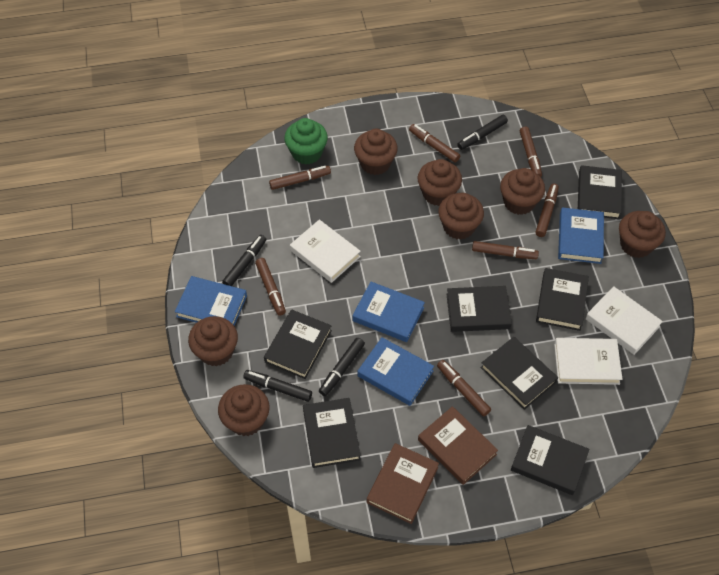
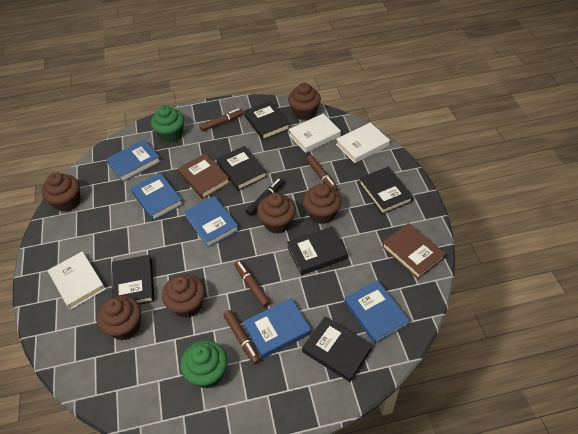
black book: [264,309,332,379] [303,398,361,468] [446,286,512,332] [480,337,558,410] [511,425,589,495] [536,268,589,331] [578,165,622,219] = 7 -> [112,255,154,305] [216,146,267,191] [244,101,290,140] [287,227,348,275] [302,316,373,382] [359,167,413,215] = 6
black marker: [222,235,266,286] [243,370,312,402] [319,338,365,396] [457,115,508,150] = 4 -> [246,178,284,216] = 1
blue book: [175,276,247,326] [352,282,425,342] [358,337,434,406] [558,207,604,264] = 4 -> [106,139,161,182] [131,173,183,221] [184,196,239,247] [243,298,311,359] [344,280,409,344] = 5
brown cupcake: [188,316,238,366] [218,384,270,436] [354,129,398,175] [417,159,462,206] [438,193,484,240] [500,168,545,215] [619,211,666,258] = 7 -> [42,173,80,212] [96,295,141,340] [162,274,205,318] [257,193,296,234] [288,83,321,120] [303,183,342,224] = 6
brown marker: [255,258,286,316] [269,166,331,190] [409,124,460,162] [437,360,491,416] [472,241,539,259] [520,127,542,177] [535,184,559,237] = 7 -> [199,108,244,131] [223,310,261,364] [234,260,271,308] [306,155,338,190] = 4
green cupcake: [284,118,328,165] = 1 -> [151,105,184,143] [180,340,227,389] = 2

